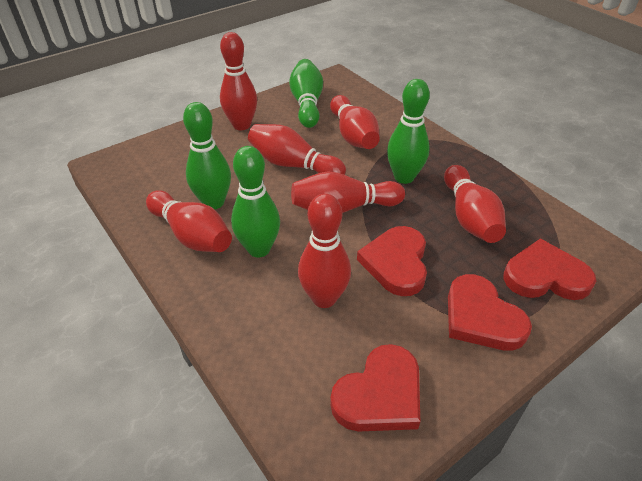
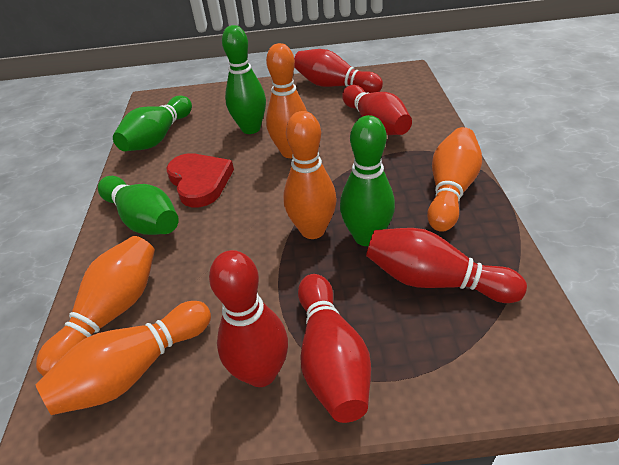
orange bowling pin: none = 0 -> [35,301,211,415] [36,236,155,376] [266,43,307,158] [283,111,337,239] [427,127,482,232] = 5
red bowling pin: [146,190,232,252] [220,32,257,130] [248,124,346,175] [291,171,405,213] [298,194,351,308] [330,95,380,149] [444,165,506,243] = 7 -> [209,250,288,387] [294,49,383,93] [298,274,371,423] [342,85,412,135] [366,228,527,303] = 5
red heart: [330,344,420,432] [357,226,427,296] [448,274,532,351] [503,239,596,300] = 4 -> [166,153,234,207] = 1

